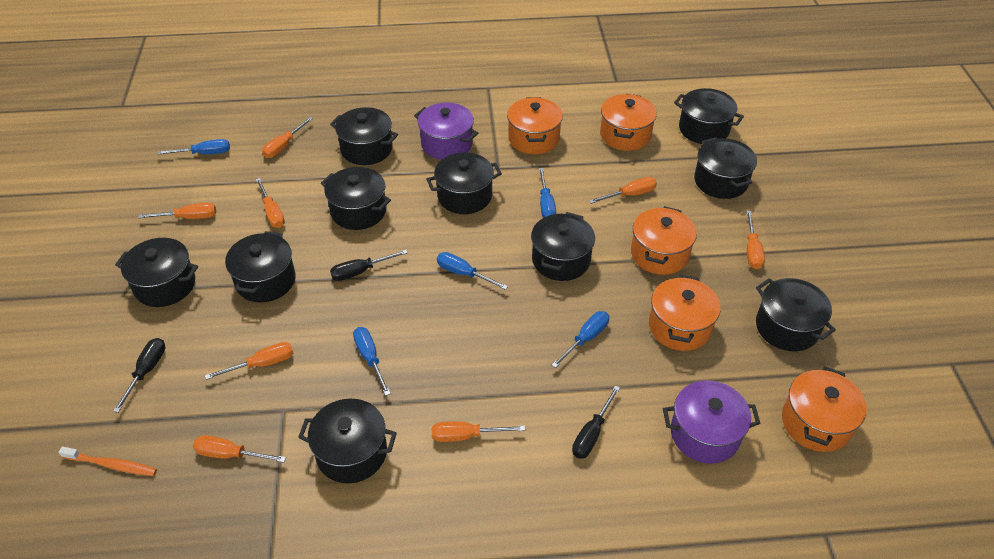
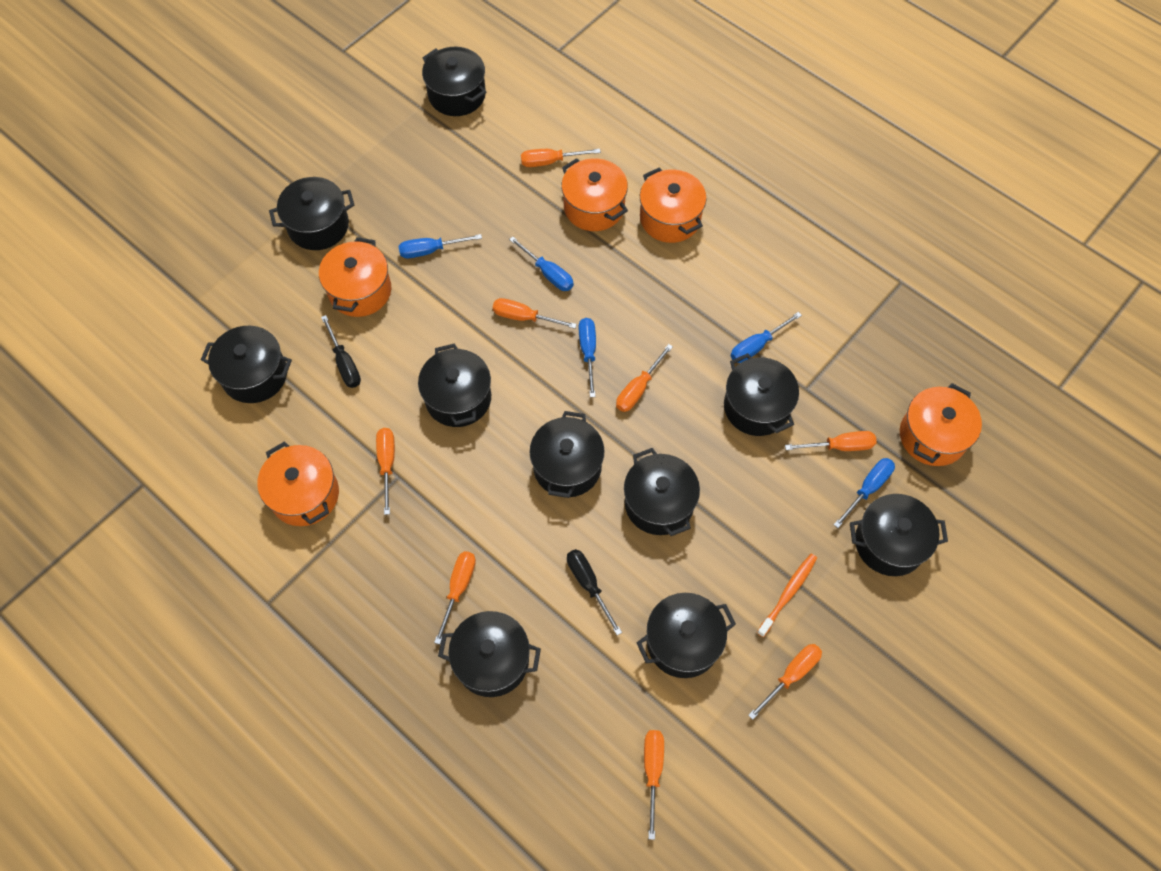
black screwdriver: [113,338,165,413] [330,250,408,281] [572,385,620,459] = 3 -> [321,315,361,388] [567,549,622,635] = 2
purple pot: [414,103,478,160] [663,380,761,464] = 2 -> none = 0

